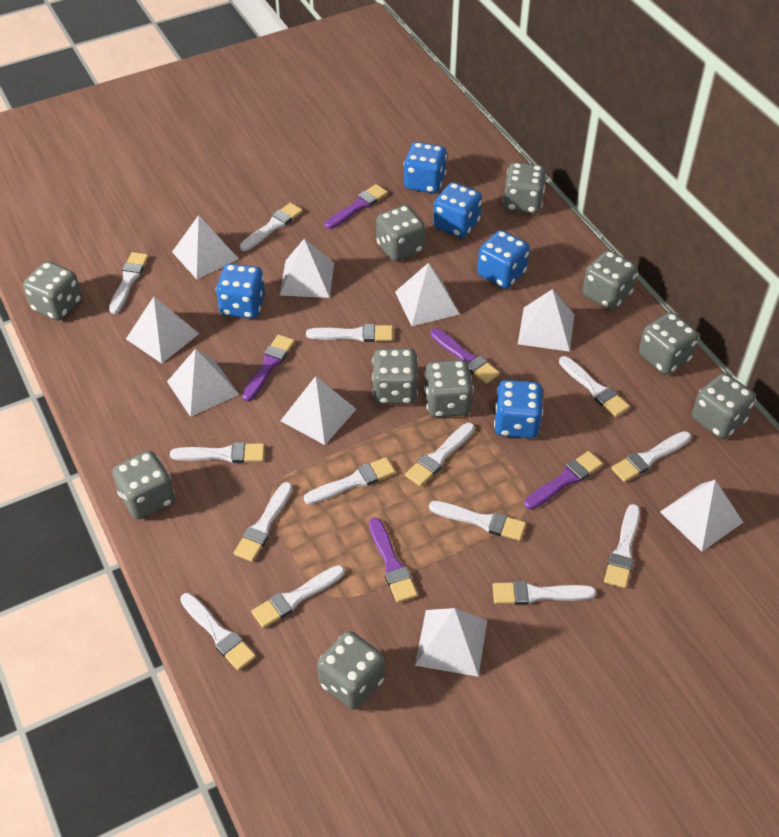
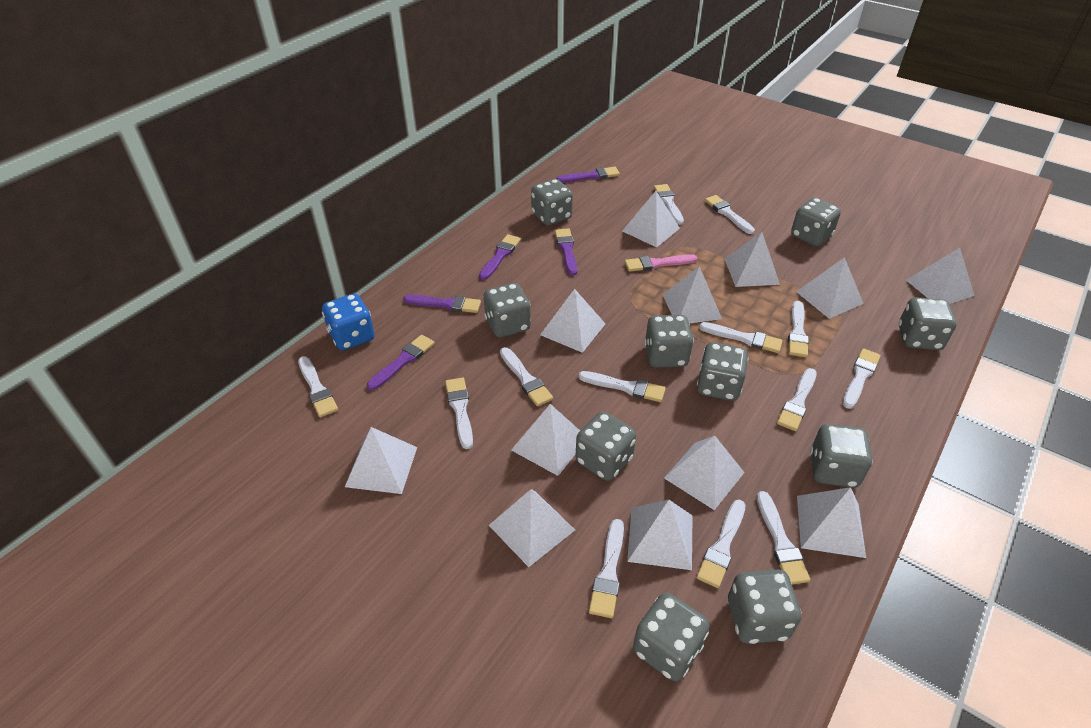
blue dice: [216,264,265,319] [404,142,447,193] [433,182,482,238] [477,230,530,289] [494,380,543,438] = 5 -> [322,293,374,350] = 1
pink brush: none = 0 -> [625,254,697,272] = 1
white brush: [109,252,149,314] [170,442,265,463] [180,593,256,671] [234,482,293,562] [240,203,303,251] [251,565,345,628] [304,457,395,504] [306,324,393,342] [405,423,475,486] [429,501,526,541] [493,581,596,605] [559,356,630,417] [604,504,640,588] [611,431,691,482] = 14 -> [298,356,338,417] [445,378,473,449] [500,347,553,406] [579,371,666,402] [589,519,624,618] [654,184,684,225] [696,500,746,588] [699,322,783,353] [705,195,755,234] [757,491,810,584] [777,368,817,431] [788,301,809,357] [843,348,881,409] = 13
white pyramid: [126,297,199,364] [167,349,239,417] [172,215,239,279] [280,239,334,298] [281,376,356,445] [395,263,459,326] [415,608,487,677] [518,289,575,352] [660,480,743,552] = 9 -> [345,427,417,494] [489,489,575,567] [511,404,580,476] [540,289,606,353] [622,191,680,248] [627,500,692,570] [662,266,722,323] [664,436,745,510] [725,232,780,287] [796,257,864,319] [797,487,866,558] [906,248,974,304] = 12

